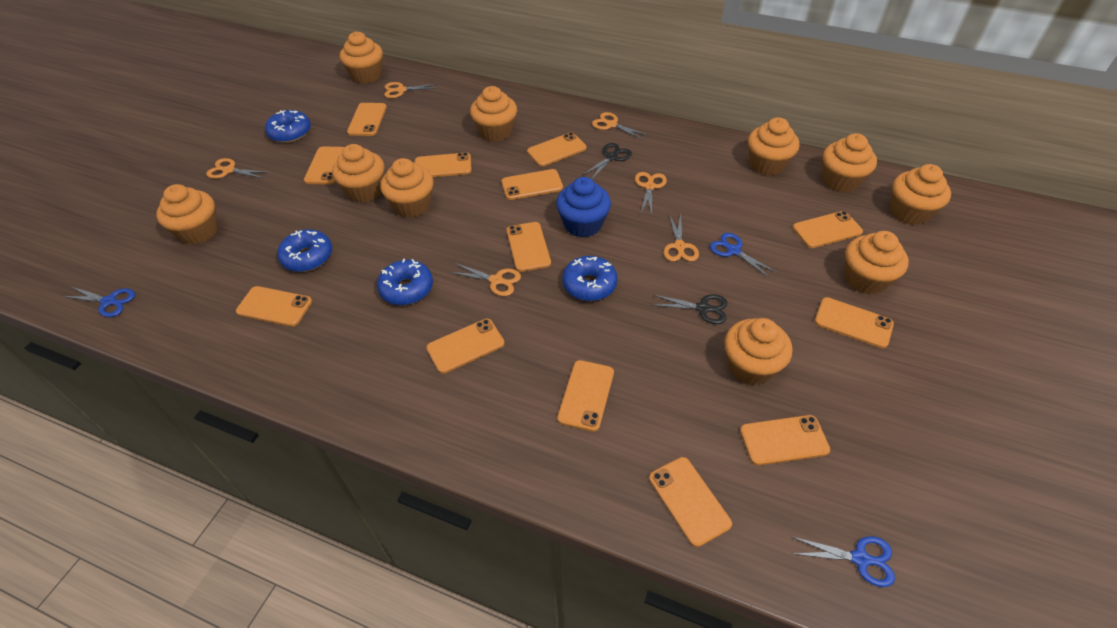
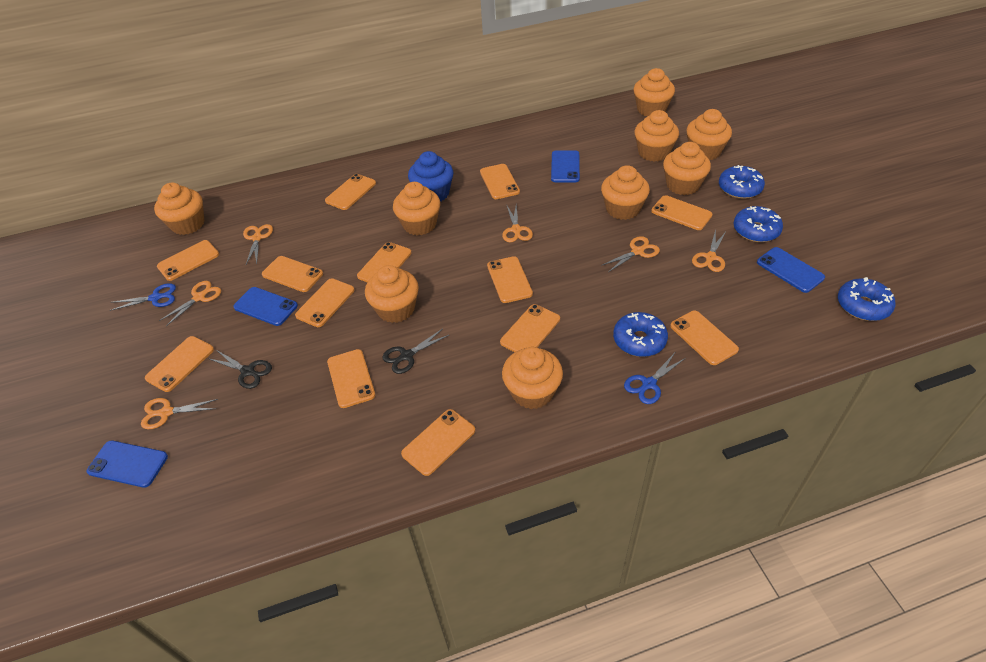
blue phone: none = 0 -> [87,441,168,488] [233,287,298,326] [551,150,580,182] [757,247,825,293] = 4
blue scissors: [63,286,135,317] [710,233,778,278] [792,536,895,587] = 3 -> [110,283,176,311] [624,353,686,404] = 2
orange cupcake: [156,184,218,244] [332,144,385,203] [340,32,383,84] [380,158,434,218] [470,86,517,142] [724,318,792,385] [748,117,800,176] [822,133,877,193] [844,231,909,295] [890,164,951,225] = 10 -> [154,183,204,235] [365,265,419,323] [393,182,440,236] [502,347,563,409] [601,165,650,220] [633,68,675,117] [634,110,679,162] [663,142,711,195] [687,109,732,160] = 9

